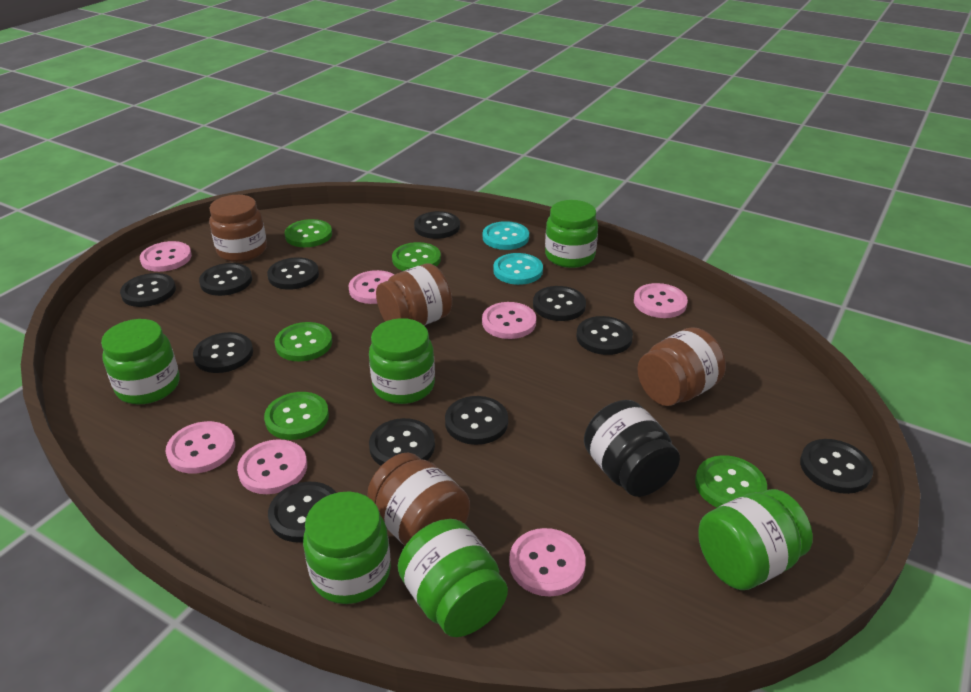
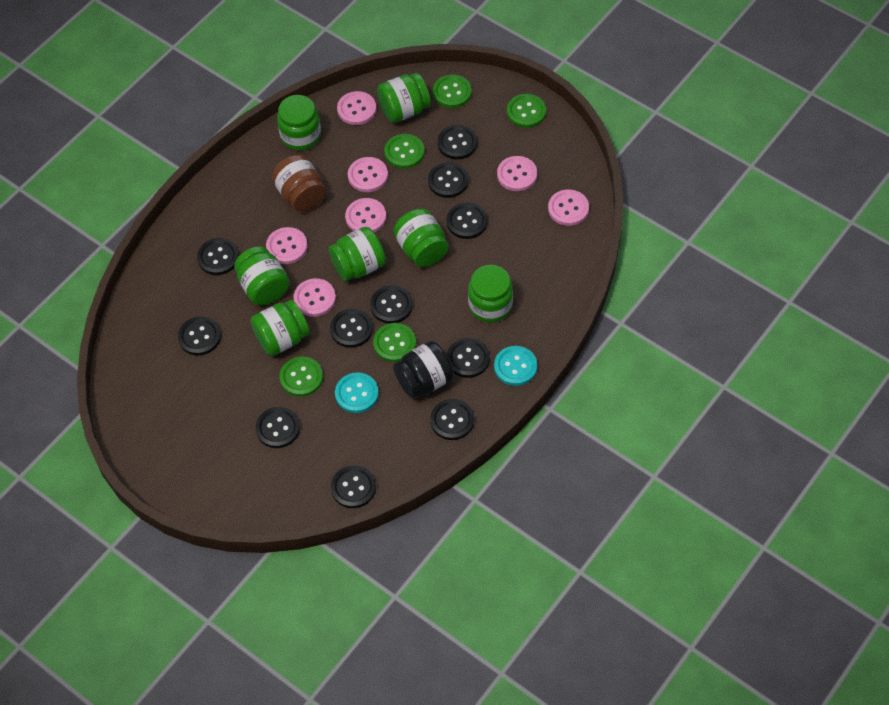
brown jar: [209,195,267,262] [367,453,470,546] [376,264,452,325] [637,327,726,406] = 4 -> [272,155,326,212] = 1
green jar: [101,319,180,404] [303,492,391,604] [369,318,435,404] [398,519,508,637] [545,200,598,268] [698,489,813,590] = 6 -> [234,246,290,305] [251,300,310,356] [277,95,321,150] [328,227,386,281] [377,73,431,123] [393,209,448,267] [468,265,513,322] = 7

